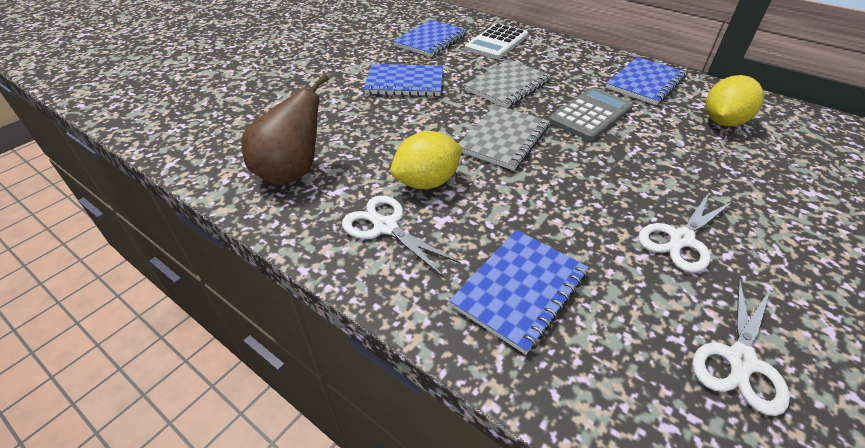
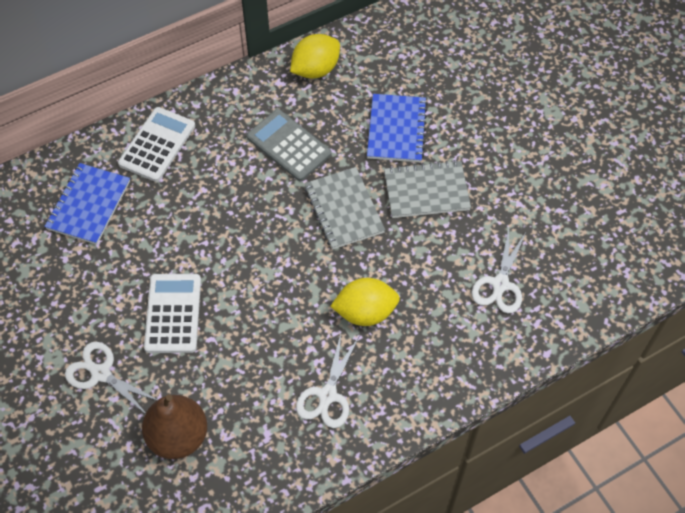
blue notebook: [364,64,443,96] [393,20,467,57] [449,230,589,355] [605,57,687,105] = 4 -> [44,163,130,245] [367,94,428,162] = 2
white calculator: [465,23,528,59] = 1 -> [118,107,195,182] [144,274,201,353] = 2

